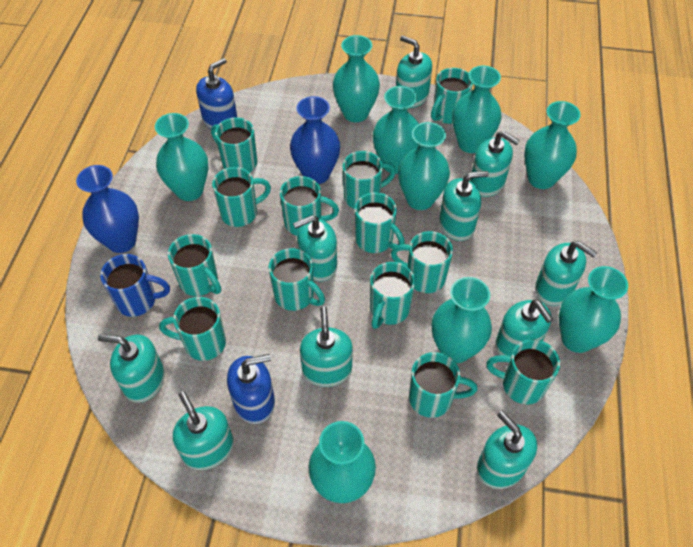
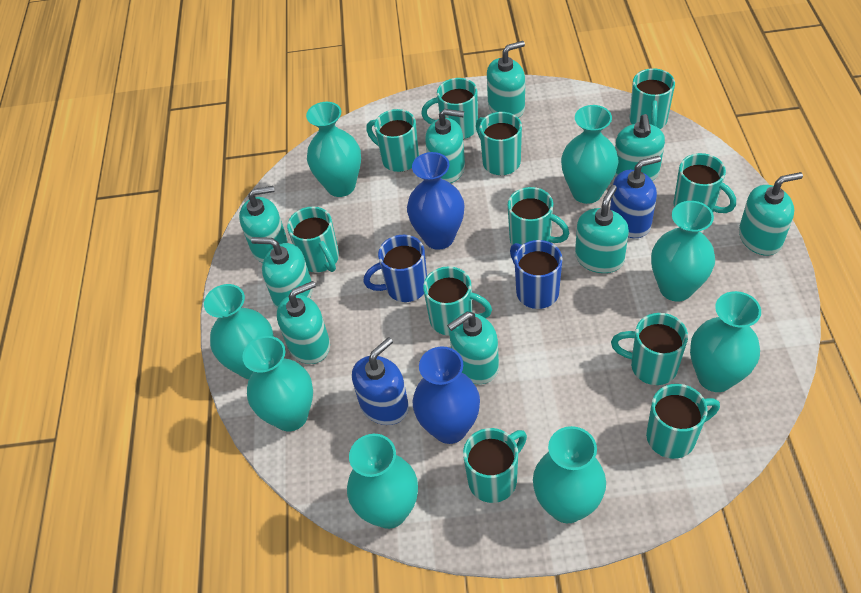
blue mug: [100,254,170,317] = 1 -> [363,235,427,302] [510,240,563,309] = 2
turquoise mug: [159,297,226,361] [168,234,221,296] [211,117,257,173] [212,167,271,227] [269,248,325,311] [280,176,339,236] [343,151,396,209] [355,192,405,253] [370,262,415,329] [391,231,453,293] [409,352,477,418] [431,68,473,124] [486,339,560,405] = 13 -> [287,207,339,272] [366,109,419,172] [421,78,478,139] [423,266,492,336] [463,428,527,503] [476,112,522,175] [508,187,570,245] [611,313,688,385] [629,68,675,129] [646,384,720,459] [674,153,736,213] = 11
turquoise soap dispenser: [98,334,165,403] [173,391,234,470] [293,215,337,282] [300,306,353,387] [396,35,432,108] [439,171,489,241] [470,131,520,197] [477,411,537,489] [495,300,553,356] [535,241,597,306] = 10 -> [239,186,288,263] [251,237,313,308] [277,281,330,364] [425,109,465,183] [447,312,499,384] [487,41,525,118] [575,185,629,273] [615,114,665,181] [739,172,803,256] = 9
turquoise vase: [155,113,208,201] [308,421,376,503] [333,35,380,122] [373,86,420,174] [398,122,450,210] [432,277,492,363] [452,66,502,153] [524,101,581,189] [559,266,628,353] = 9 -> [204,284,274,379] [242,336,313,431] [306,102,361,197] [347,434,418,529] [533,426,606,523] [561,105,618,204] [651,201,715,301] [690,291,761,392] = 8

